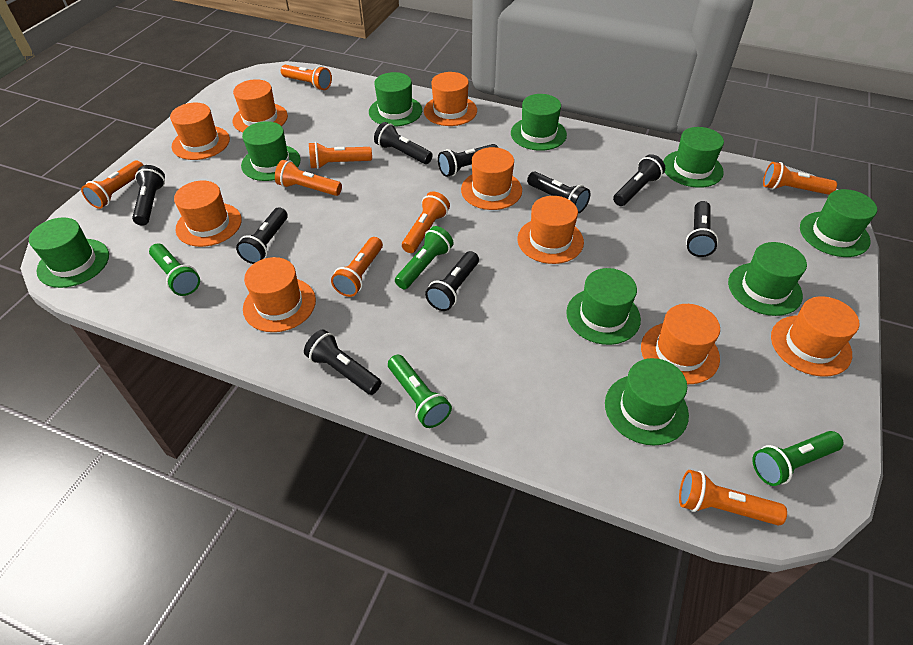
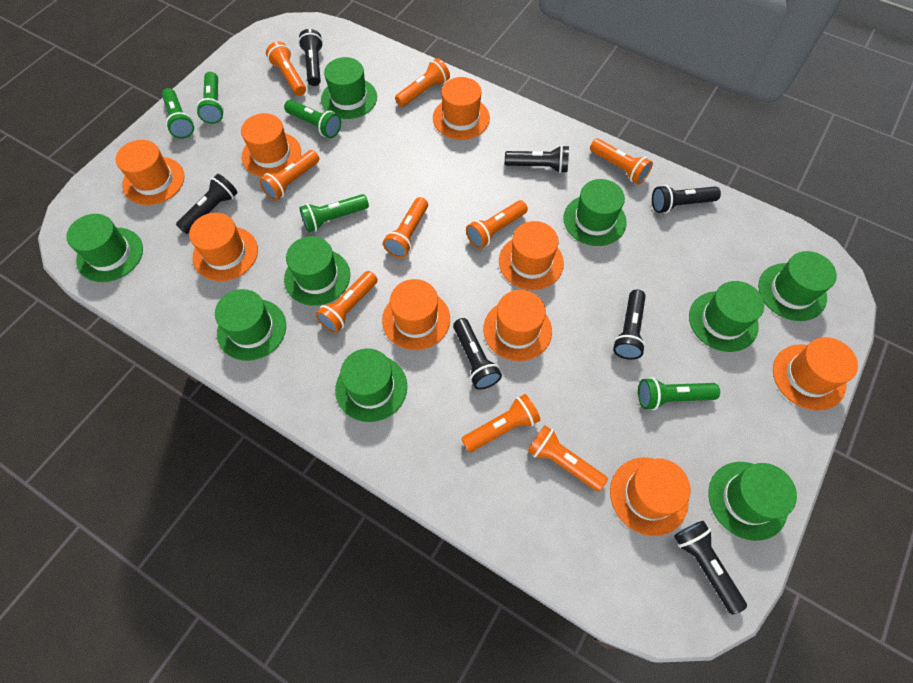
black flashlight: [132,165,165,226] [236,207,288,264] [304,329,381,395] [374,122,433,164] [425,251,479,311] [438,144,498,177] [527,172,590,213] [613,154,665,206] [686,201,718,257] = 9 -> [176,174,238,234] [298,29,323,86] [453,318,502,390] [505,145,569,173] [613,290,646,360] [652,185,721,213] [674,521,747,615] = 7
green flashlight: [149,244,200,296] [388,355,452,428] [395,226,453,289] [753,431,843,486] = 4 -> [162,88,194,139] [196,72,224,124] [284,100,341,138] [299,194,369,232] [638,377,720,410] = 5
orange flashlight: [81,161,143,209] [275,160,342,196] [281,65,332,90] [309,142,372,169] [331,237,383,297] [402,192,450,253] [679,470,787,525] [763,162,837,195] = 8 -> [259,150,319,201] [266,41,306,96] [315,271,378,333] [383,197,428,258] [395,58,450,107] [461,394,540,452] [466,200,528,249] [527,425,608,492] [590,138,653,185] = 9

